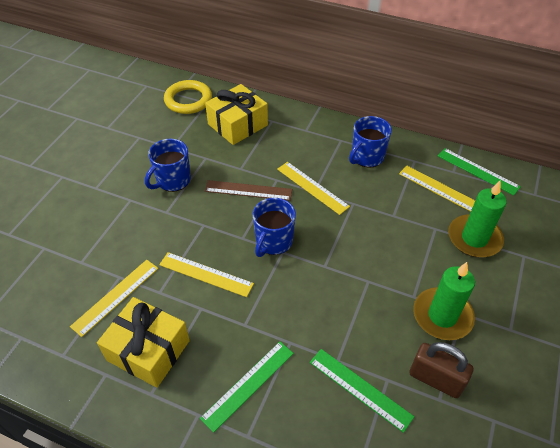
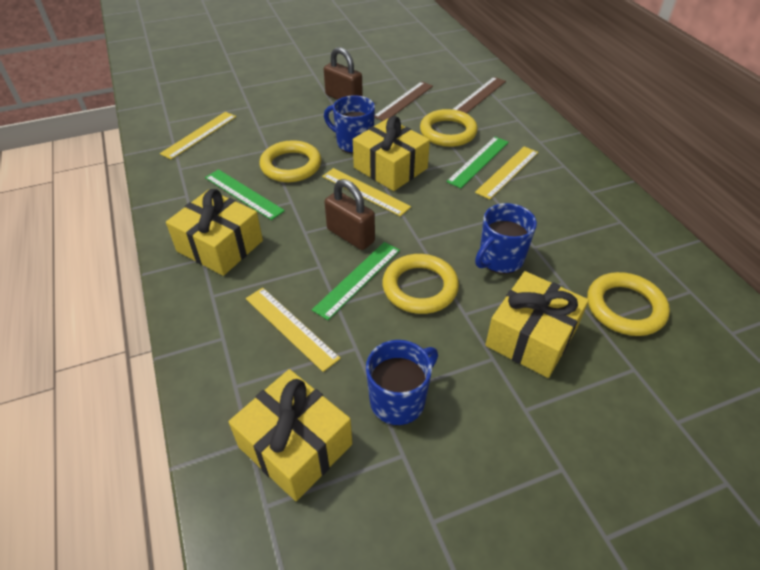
brown padlock: [409,342,473,398] = 1 -> [324,47,363,100] [325,179,375,250] = 2
brown ruler: [205,180,292,201] = 1 -> [374,81,433,121] [453,77,506,114] = 2
green candle: [413,262,475,340] [448,180,507,258] = 2 -> none = 0
yellow gift: [97,297,190,388] [205,84,268,145] = 2 -> [166,189,263,276] [228,369,352,501] [353,116,430,191] [485,271,589,378] = 4
yellow ring: [164,80,212,114] = 1 -> [260,140,321,182] [382,254,459,314] [420,109,478,147] [587,272,670,336] = 4

